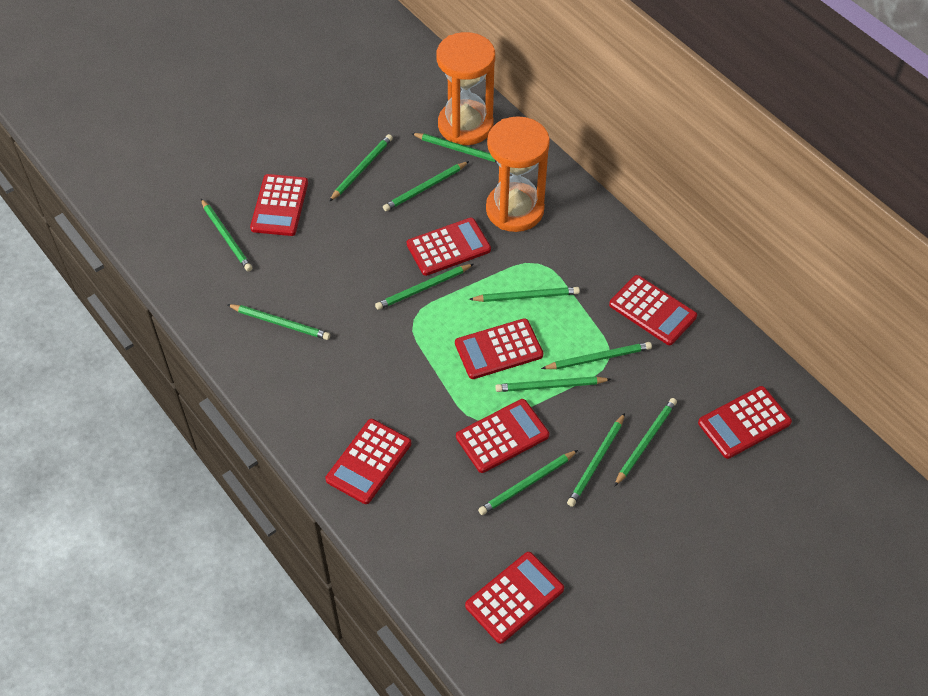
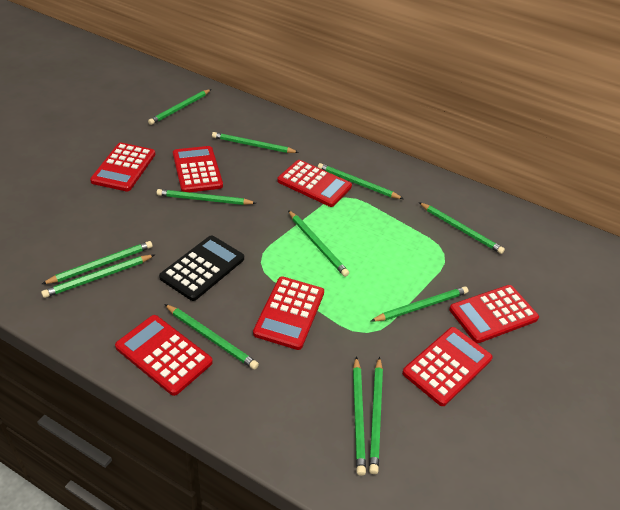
black calculator: none = 0 -> [159,235,244,301] = 1
orange hourglass: [436,32,495,145] [486,116,550,232] = 2 -> none = 0
red calculator: [250,174,308,236] [325,419,411,504] [407,218,491,276] [455,318,543,379] [456,399,549,473] [465,552,564,644] [609,275,697,345] [698,386,792,459] = 8 -> [90,142,156,191] [115,315,213,396] [173,146,223,192] [253,276,324,350] [277,160,352,207] [402,327,493,406] [449,285,539,343] = 7

